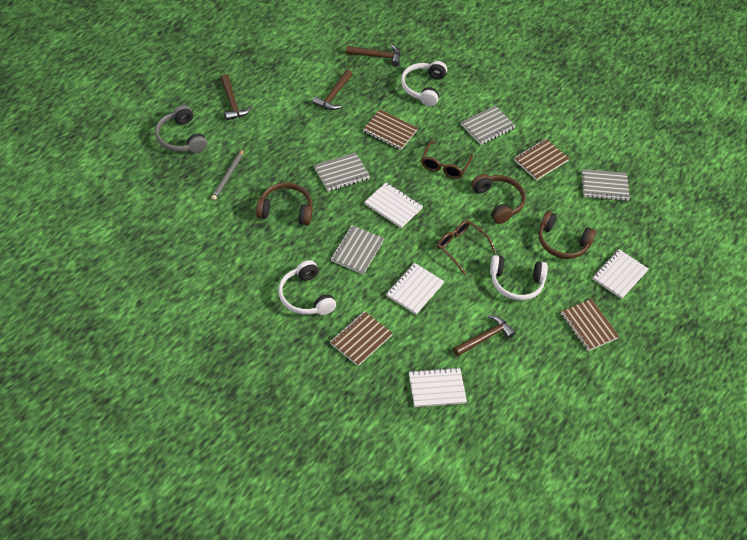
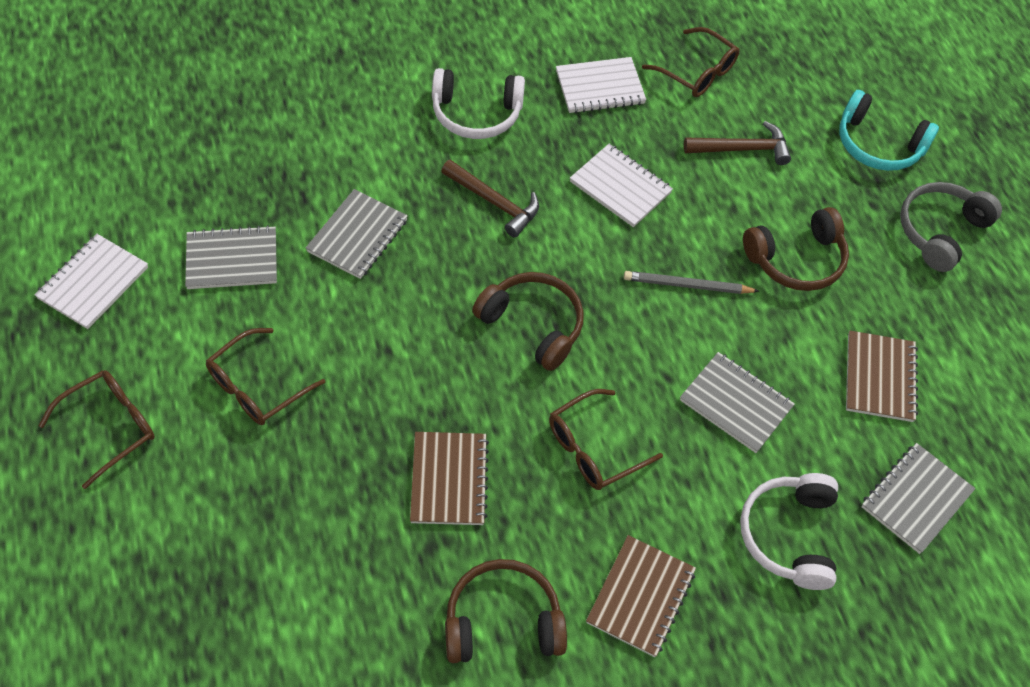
brown glasses: [421,141,473,179] [437,220,496,275] = 2 -> [38,370,155,489] [206,328,325,425] [549,389,663,490] [642,27,740,97] = 4
brown hammer: [220,74,252,120] [312,70,353,110] [346,44,400,67] [453,315,516,356] = 4 -> [441,160,539,237] [684,121,791,165] = 2
brown notebook: [330,311,393,366] [363,109,418,150] [514,139,569,180] [561,299,620,351] = 4 -> [410,432,489,525] [586,535,696,657] [846,331,918,422] = 3
turquoise headphones: none = 0 -> [839,90,939,171] = 1
white headphones: [279,260,336,315] [401,61,447,106] [490,255,548,301] = 3 -> [432,68,525,139] [740,473,838,590] = 2
white notebook: [365,182,423,228] [386,263,445,315] [409,367,467,407] [592,249,648,299] = 4 -> [35,234,148,329] [556,57,646,113] [570,144,673,227] = 3

